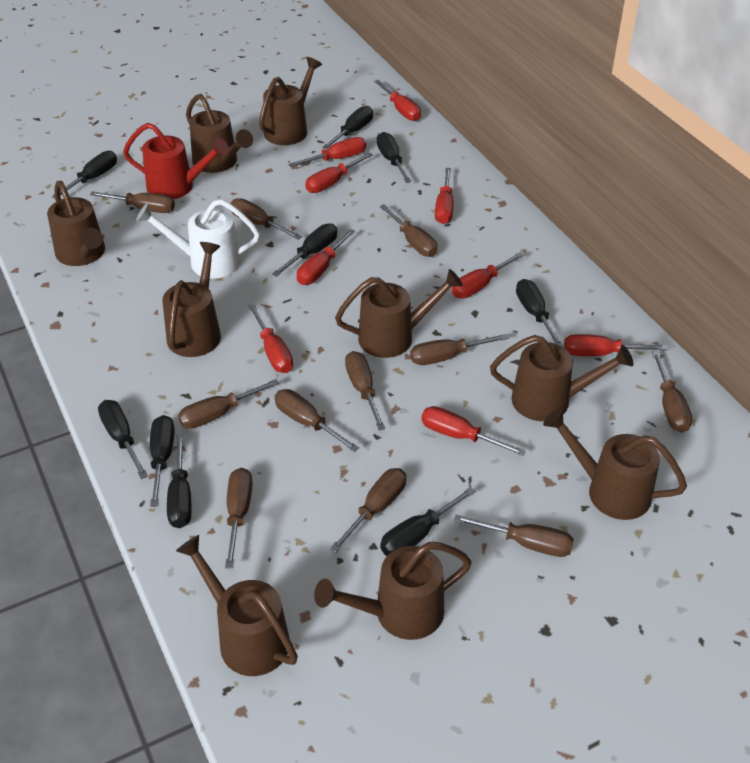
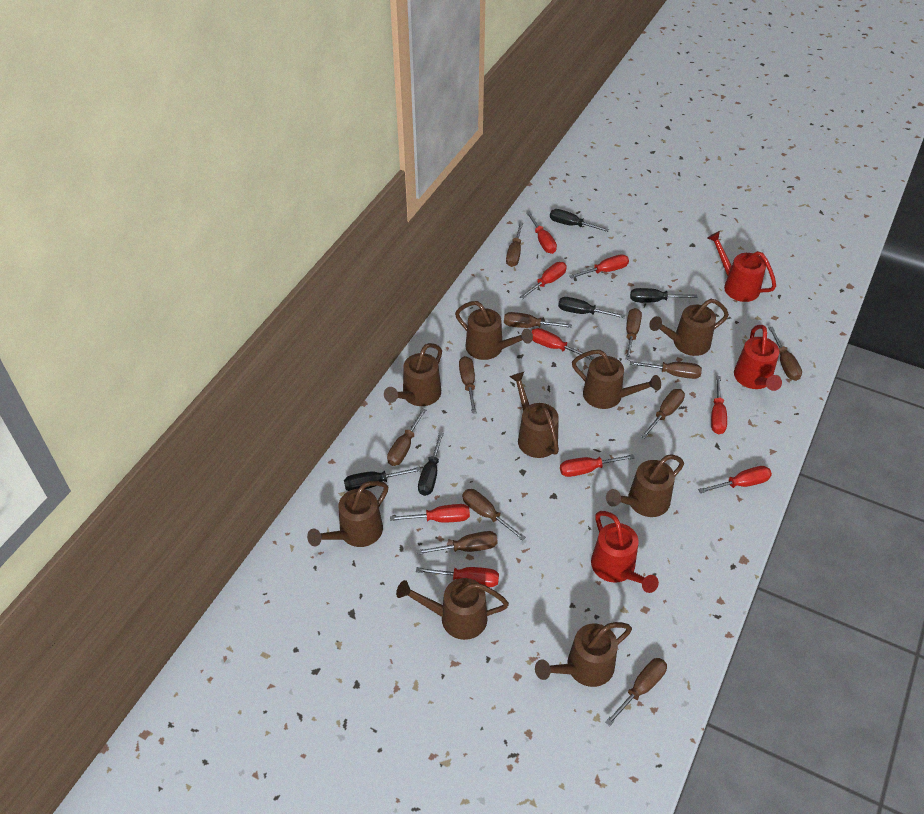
black screwdriver: [52,151,117,198] [98,400,148,479] [150,415,175,507] [167,434,192,528] [272,223,337,277] [322,106,373,149] [377,132,412,183] [380,487,476,556] [516,279,564,347] = 9 -> [344,467,421,491] [418,432,444,496] [550,209,610,232] [558,297,625,318] [630,288,698,303] = 5
red watering can: [123,123,229,199] = 1 -> [591,511,659,593] [707,231,776,302] [734,325,782,391] = 3
white watering can: [136,199,260,278] = 1 -> none = 0

